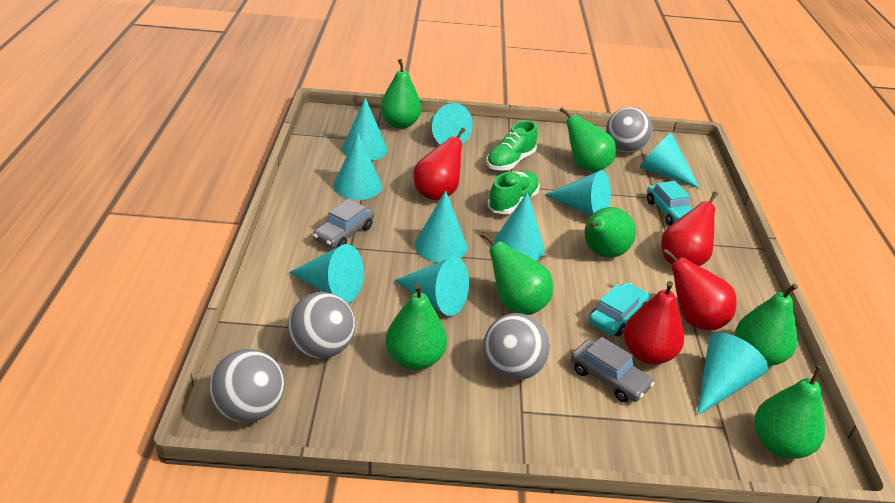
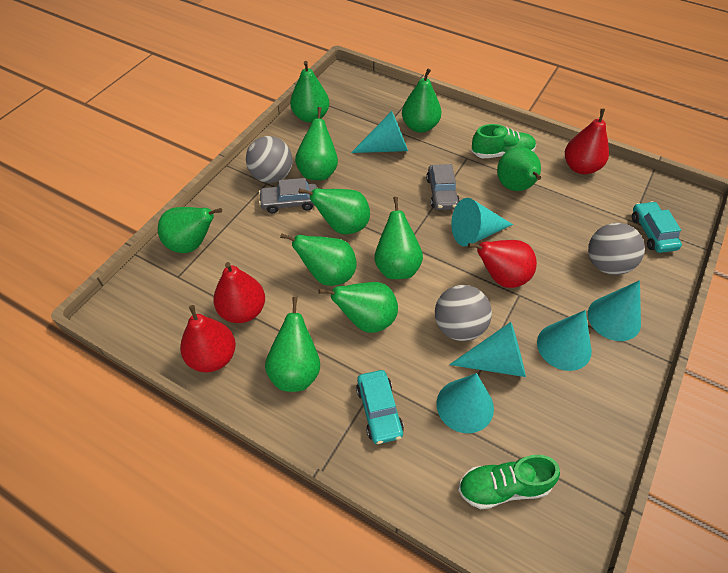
green pear: [380,59,422,129] [386,283,447,370] [481,232,553,315] [560,107,616,173] [585,207,636,258] [735,284,798,366] [754,365,825,459] = 7 -> [158,207,222,253] [265,297,320,392] [280,233,357,286] [290,61,329,123] [295,107,338,180] [299,188,370,235] [319,282,398,333] [374,197,423,279] [402,68,441,133] [497,147,541,191] = 10
grey ball: [210,349,285,423] [288,292,355,359] [483,313,550,380] [606,107,652,153] = 4 -> [246,136,293,183] [435,285,492,341] [588,223,645,275] = 3
turquoise cone: [289,244,364,303] [333,133,382,200] [342,98,388,161] [394,257,469,316] [414,190,467,262] [430,103,473,145] [493,192,545,261] [545,170,611,216] [640,133,699,188] [697,332,768,416] = 10 -> [351,111,408,153] [436,373,494,433] [449,322,526,377] [451,198,513,246] [537,310,592,371] [588,280,641,341] = 6

